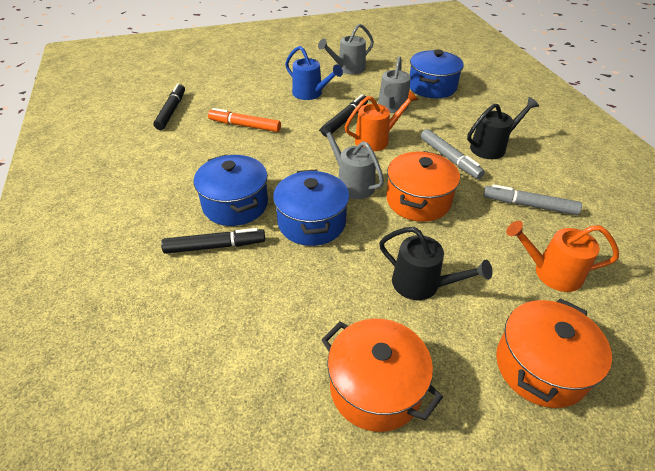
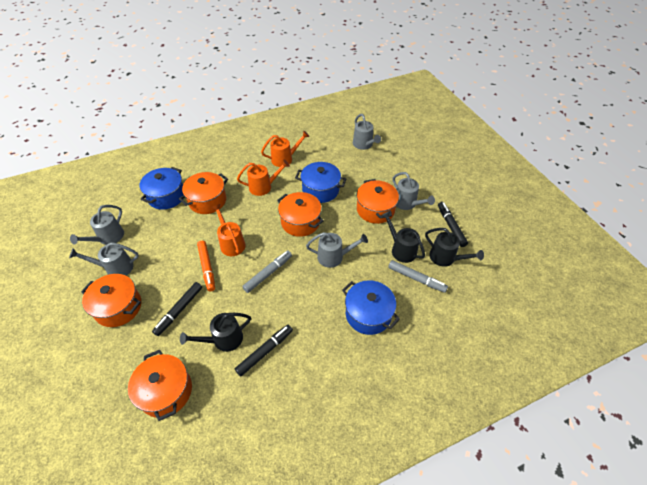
black watering can: [379,227,493,300] [467,97,539,159] = 2 -> [180,313,251,352] [381,211,425,263] [425,228,484,267] = 3
blue watering can: [285,46,343,100] = 1 -> none = 0
grey watering can: [318,24,374,74] [319,123,384,199] [378,56,411,113] = 3 -> [69,242,139,275] [70,205,124,245] [306,232,368,268] [353,114,381,150] [393,172,435,210] = 5
orange pot: [321,319,443,432] [386,151,460,222] [496,298,612,408] = 3 -> [81,274,141,327] [128,350,192,421] [179,172,228,214] [277,192,324,237] [357,179,399,224] = 5
orange watering can: [345,91,418,151] [506,221,619,292] = 2 -> [212,204,245,256] [237,160,290,196] [261,131,309,167] = 3

